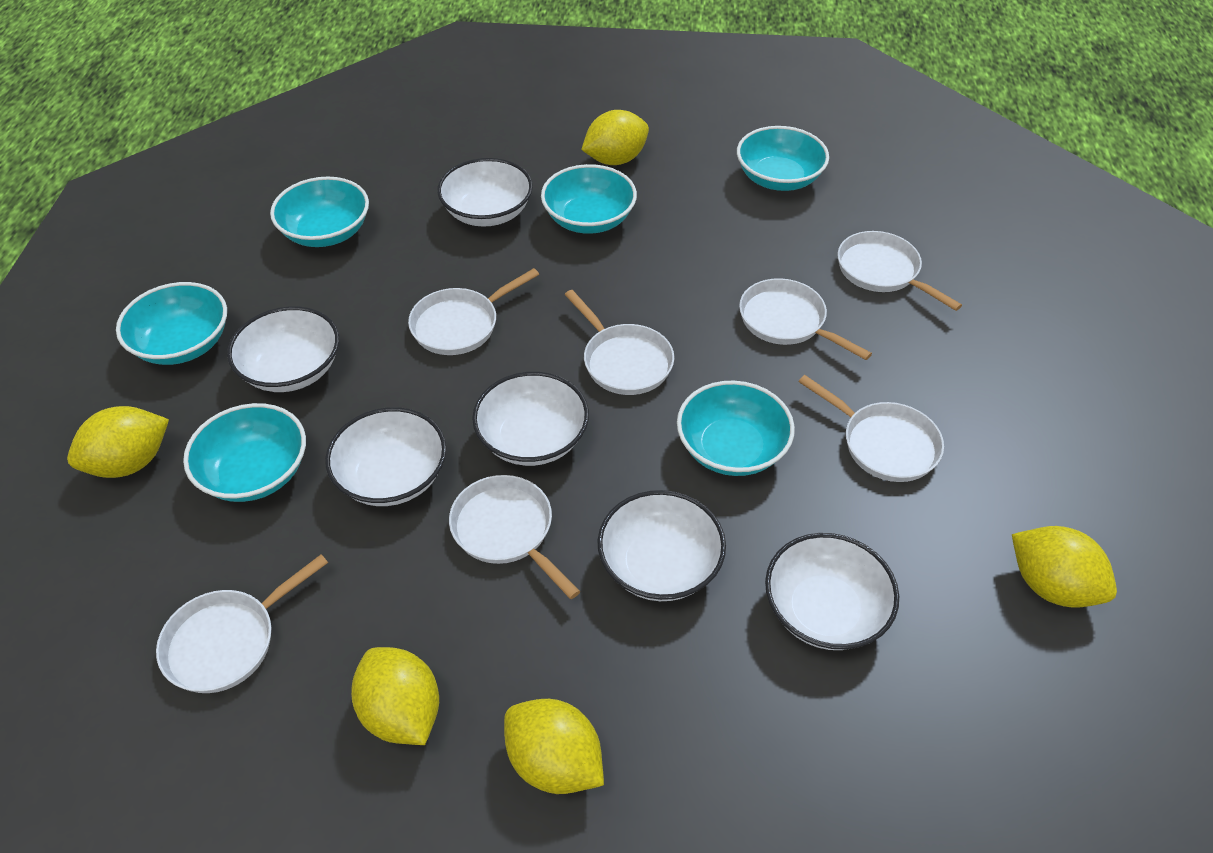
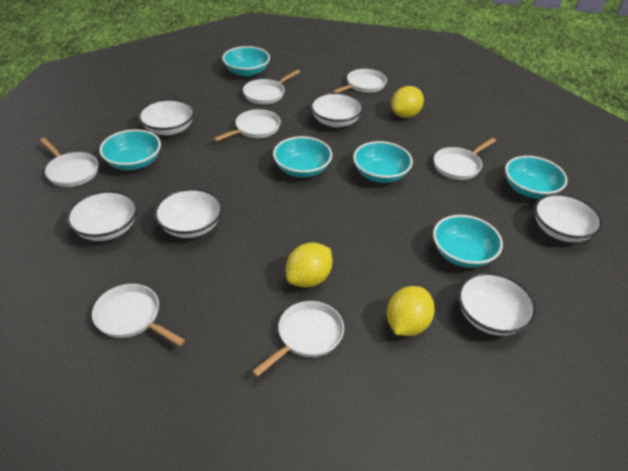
yellow lemon: [67,406,169,478] [351,647,439,745] [504,699,604,794] [581,110,649,165] [1012,526,1117,607] = 5 -> [286,242,332,288] [387,286,435,336] [391,86,424,118] = 3

